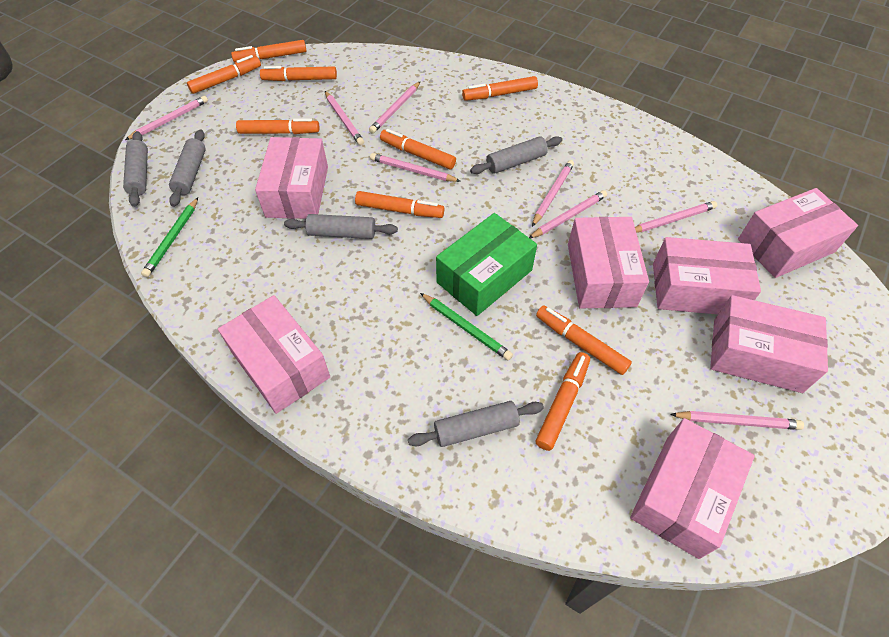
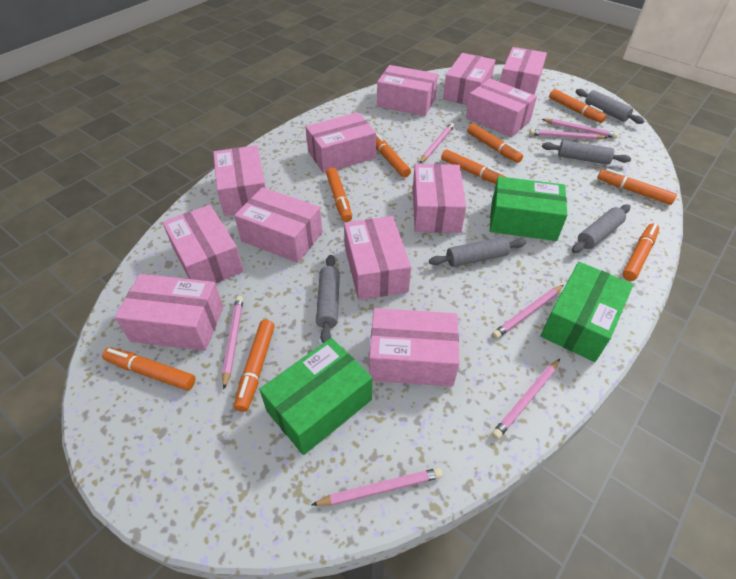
green box: [436,213,537,316] = 1 -> [259,338,372,455] [490,176,567,241] [541,262,633,362] = 3
green pencil: [141,197,198,277] [420,293,513,361] = 2 -> none = 0
pink box: [218,295,330,414] [255,137,328,219] [568,217,649,309] [630,418,755,559] [653,237,761,314] [710,295,828,393] [738,188,858,278] = 7 -> [115,274,223,351] [162,205,244,284] [213,145,266,215] [234,187,322,263] [306,112,376,173] [344,216,411,300] [369,308,459,387] [377,65,438,116] [413,164,466,233] [443,53,496,105] [466,79,537,137] [500,47,547,95] = 12
pink pencil: [125,96,208,140] [325,91,364,145] [369,81,421,134] [370,153,461,182] [529,190,607,238] [532,160,574,227] [635,201,717,233] [670,411,804,430] = 8 -> [222,296,243,389] [311,468,443,506] [419,123,454,164] [492,285,564,339] [492,359,560,439] [530,129,607,140] [542,119,618,139] = 7

